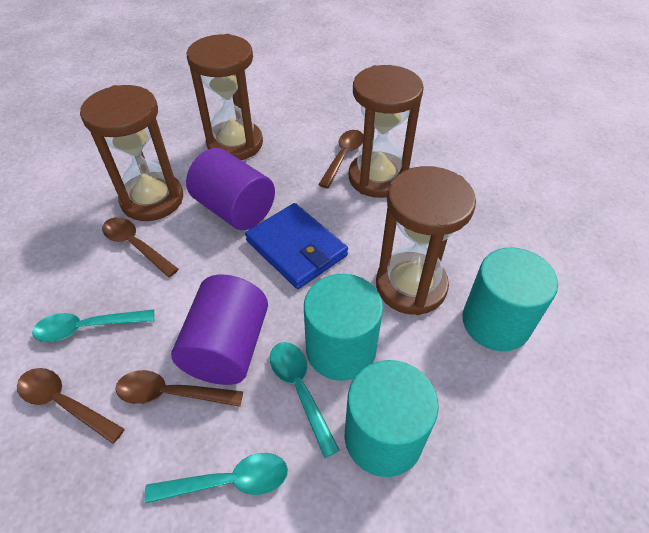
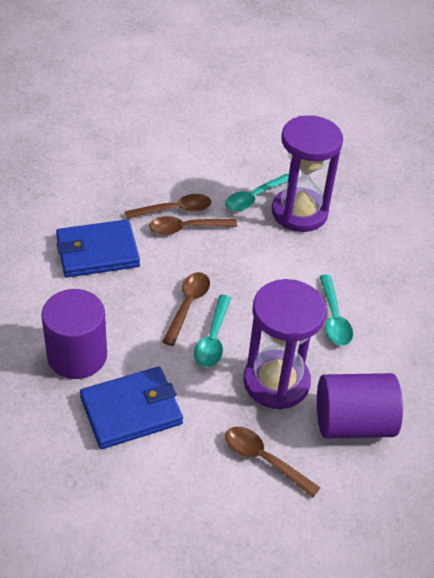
blue wallet: [245,203,348,289] = 1 -> [56,219,140,278] [80,367,183,449] = 2
brown hourglass: [80,85,183,221] [187,34,263,160] [349,65,424,198] [376,166,476,315] = 4 -> none = 0
purple hourglass: none = 0 -> [243,279,326,410] [272,115,343,232] = 2
turquoise cylinder: [304,274,383,381] [345,360,439,477] [463,247,558,351] = 3 -> none = 0

